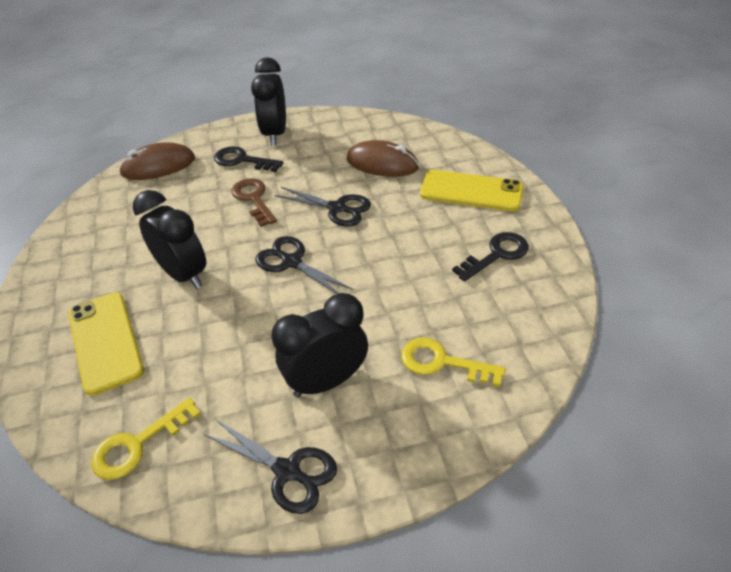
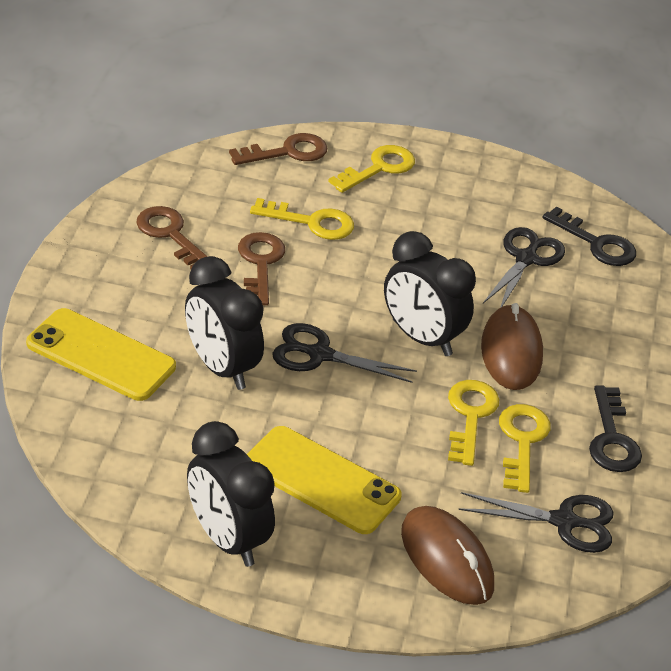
brown key: [231,178,277,227] = 1 -> [136,206,208,269] [229,133,328,165] [238,232,285,306] = 3
yellow key: [91,397,201,480] [401,338,506,387] = 2 -> [250,198,354,240] [328,145,415,193] [448,380,499,466] [499,404,551,493] = 4

